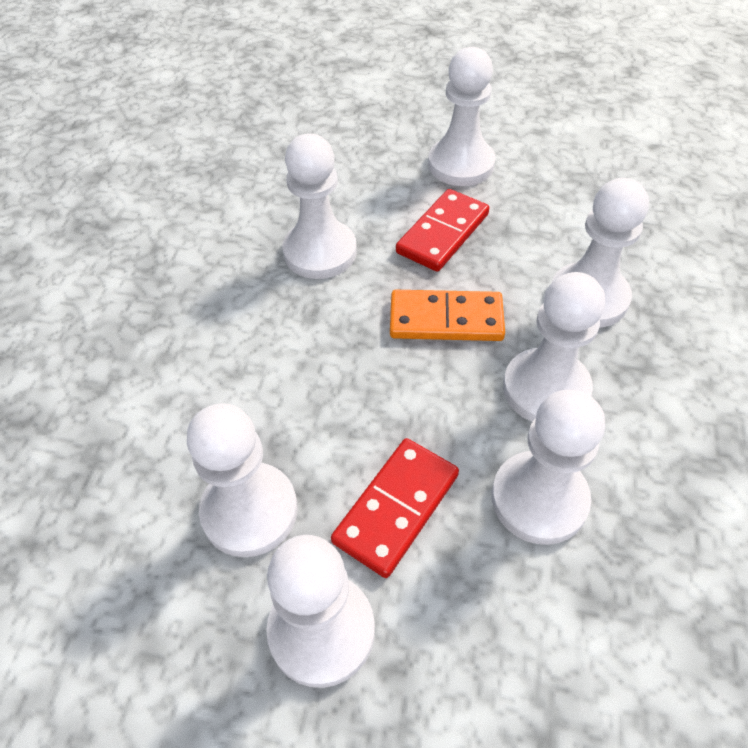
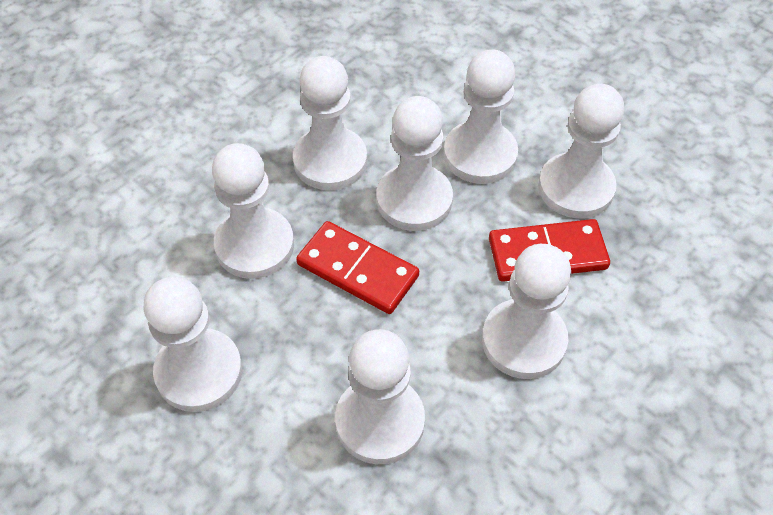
orange domino: [390,290,505,341] = 1 -> none = 0
white pawn: [187,403,298,557] [266,535,375,688] [282,133,357,279] [428,47,496,186] [492,389,605,545] [503,272,605,422] [552,178,649,328] = 7 -> [144,276,242,412] [212,143,294,279] [293,56,367,190] [335,329,425,464] [377,96,453,231] [444,49,518,184] [482,244,571,379] [538,84,624,219] = 8

